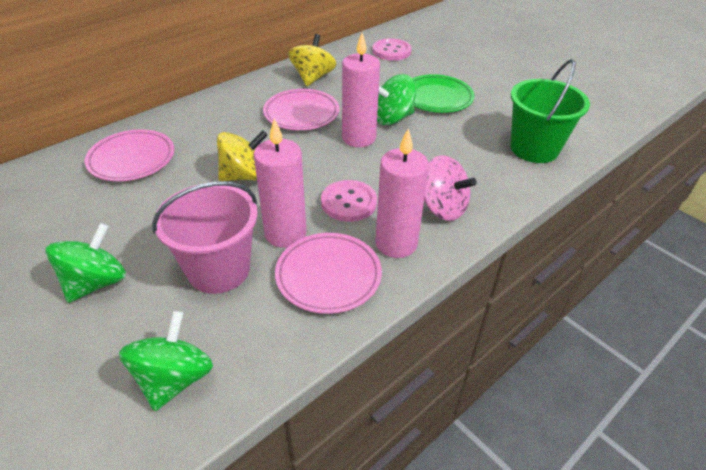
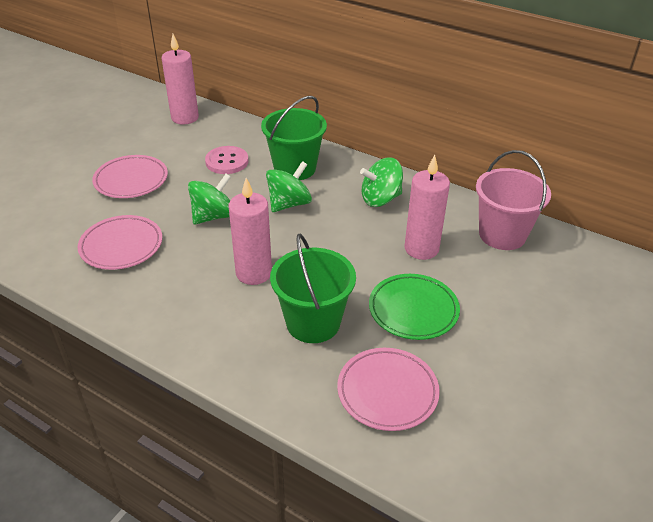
green bucket: [510,59,590,163] = 1 -> [261,96,327,180] [270,233,356,343] = 2
pink button: [321,180,377,222] [373,38,412,61] = 2 -> [205,146,249,174] = 1
pink spinning top: [424,155,477,221] = 1 -> none = 0
yellow spinning top: [217,130,268,181] [288,34,336,86] = 2 -> none = 0

